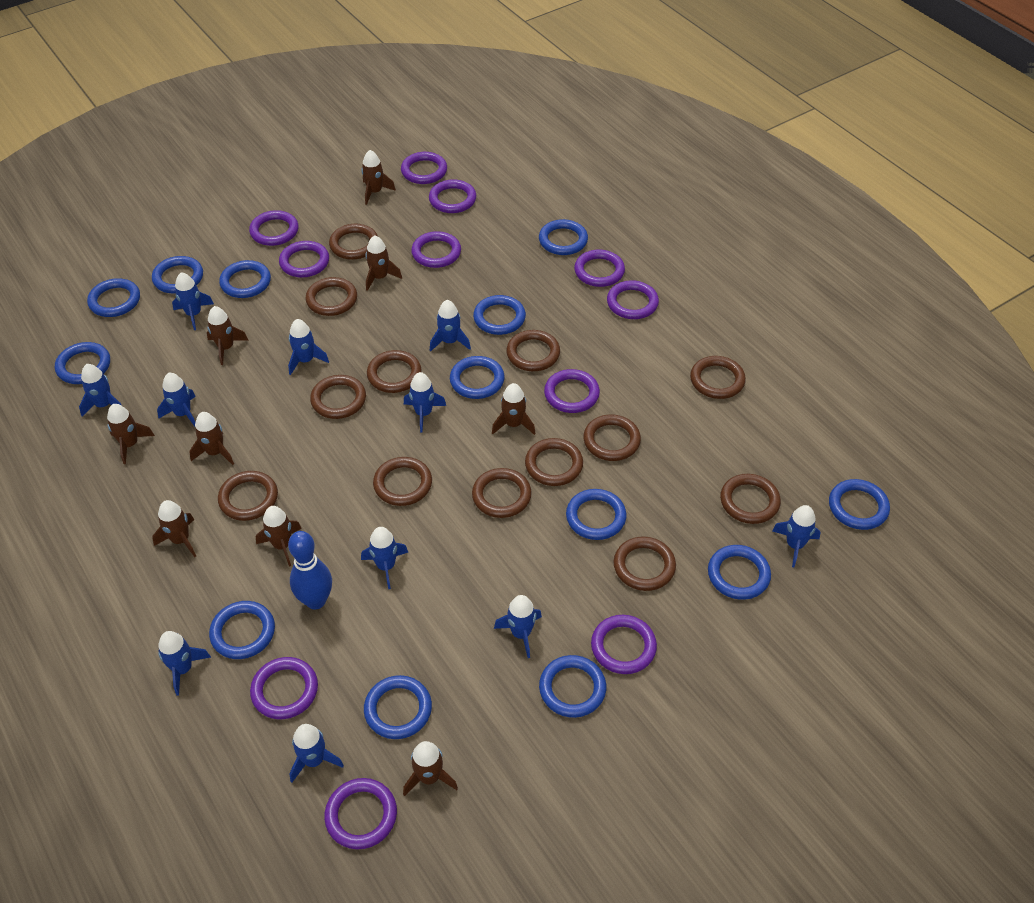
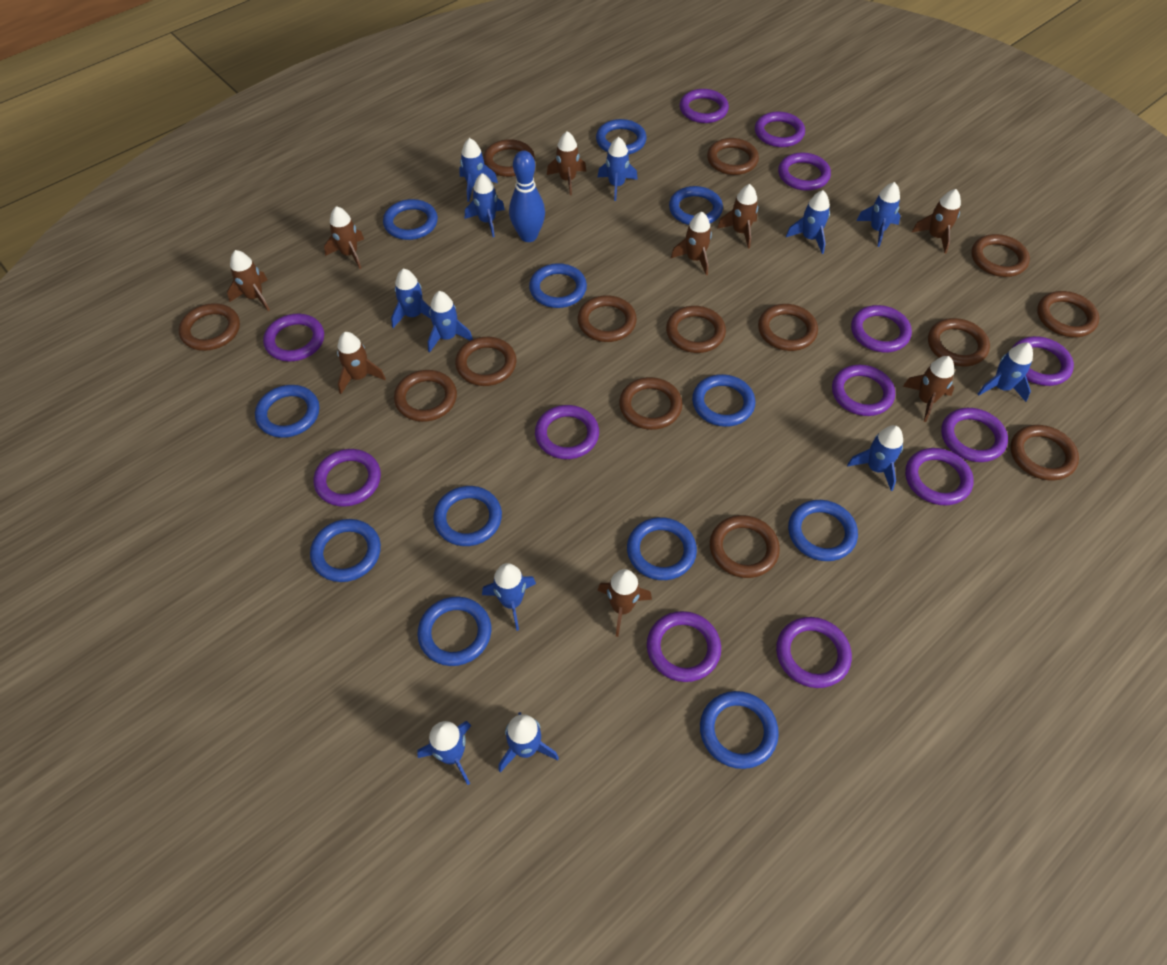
blue ring: [55,342,110,384] [87,278,140,317] [152,256,203,294] [209,601,275,659] [219,260,271,298] [364,675,432,739] [450,356,505,399] [473,295,526,335] [539,219,588,255] [539,655,606,718] [566,489,627,540] [708,545,771,600] [829,479,890,530] = 13 -> [255,385,319,438] [310,519,381,582] [383,199,438,240] [417,597,491,666] [433,486,502,546] [529,263,587,308] [596,119,646,155] [627,517,697,580] [669,186,723,225] [692,374,755,427] [700,691,779,769] [788,500,858,561] = 12
blue rocket: [79,364,122,417] [157,373,196,427] [158,631,211,696] [172,272,214,330] [288,319,329,375] [289,724,344,782] [361,527,408,589] [404,372,446,432] [430,300,471,351] [494,595,542,658] [772,505,821,567] = 11 -> [391,269,431,328] [417,721,471,785] [428,291,473,353] [459,138,498,202] [465,173,505,237] [482,563,536,631] [498,712,559,773] [598,137,638,201] [786,190,830,254] [847,425,903,491] [856,182,901,247] [978,343,1033,402] = 12
brown ring: [218,471,278,521] [305,277,357,316] [310,375,366,419] [329,224,378,260] [367,350,421,393] [373,457,432,506] [472,468,532,518] [506,330,560,371] [525,438,583,486] [583,414,641,461] [613,537,676,591] [690,356,746,399] [720,474,781,524] = 13 -> [178,303,240,351] [394,370,457,422] [455,337,516,386] [483,139,535,177] [578,295,637,342] [619,377,682,430] [666,306,726,353] [707,138,759,175] [710,515,780,578] [758,304,818,351] [928,318,990,366] [971,234,1030,277] [1010,425,1079,481] [1037,291,1099,337] = 14
purple ring: [249,210,299,246] [250,657,318,719] [279,241,329,278] [324,778,397,849] [401,152,447,184] [411,231,461,268] [429,179,476,213] [544,369,600,413] [574,249,625,287] [591,615,657,674] [607,280,659,319] = 11 -> [263,314,324,362] [314,449,381,506] [535,405,599,459] [647,611,721,682] [680,89,729,123] [755,112,805,147] [776,617,852,688] [778,152,831,191] [832,365,895,416] [851,305,912,352] [905,448,974,505] [941,408,1008,462] [1011,336,1074,386] = 13

